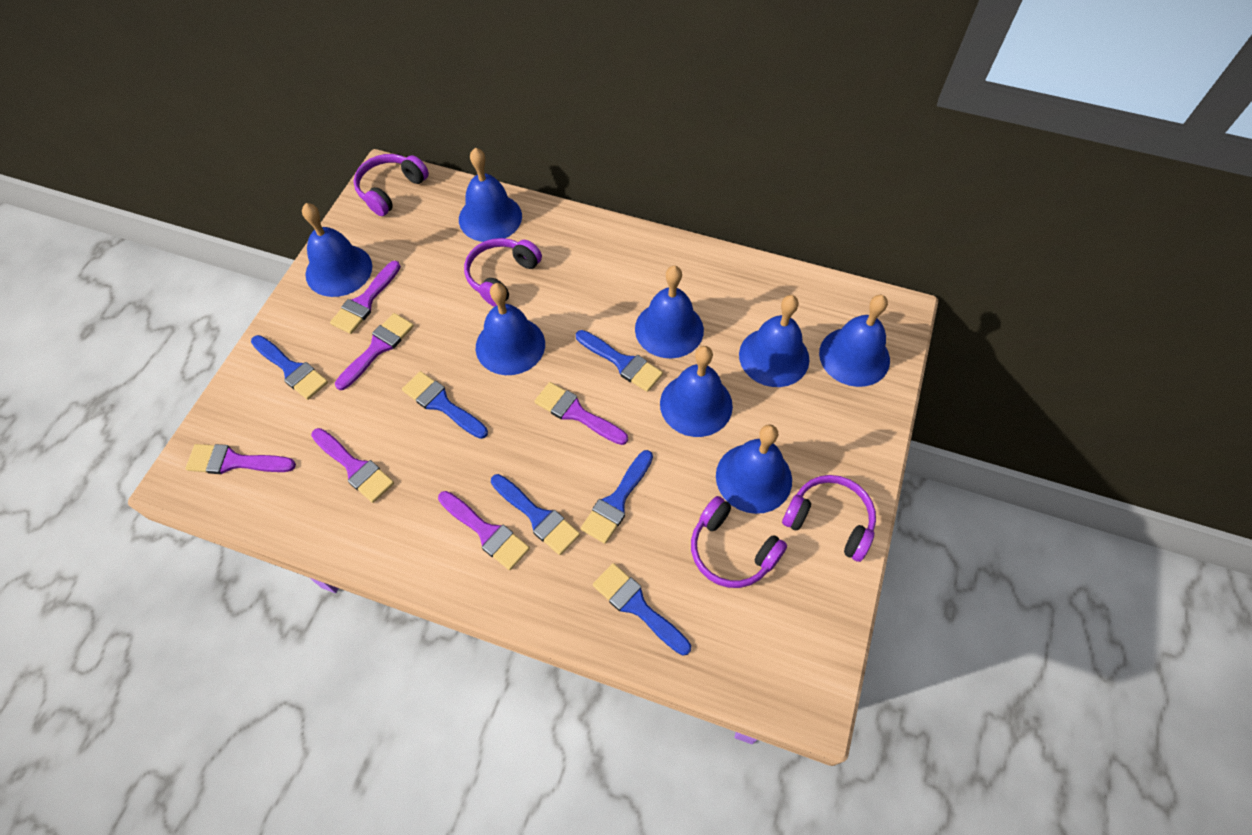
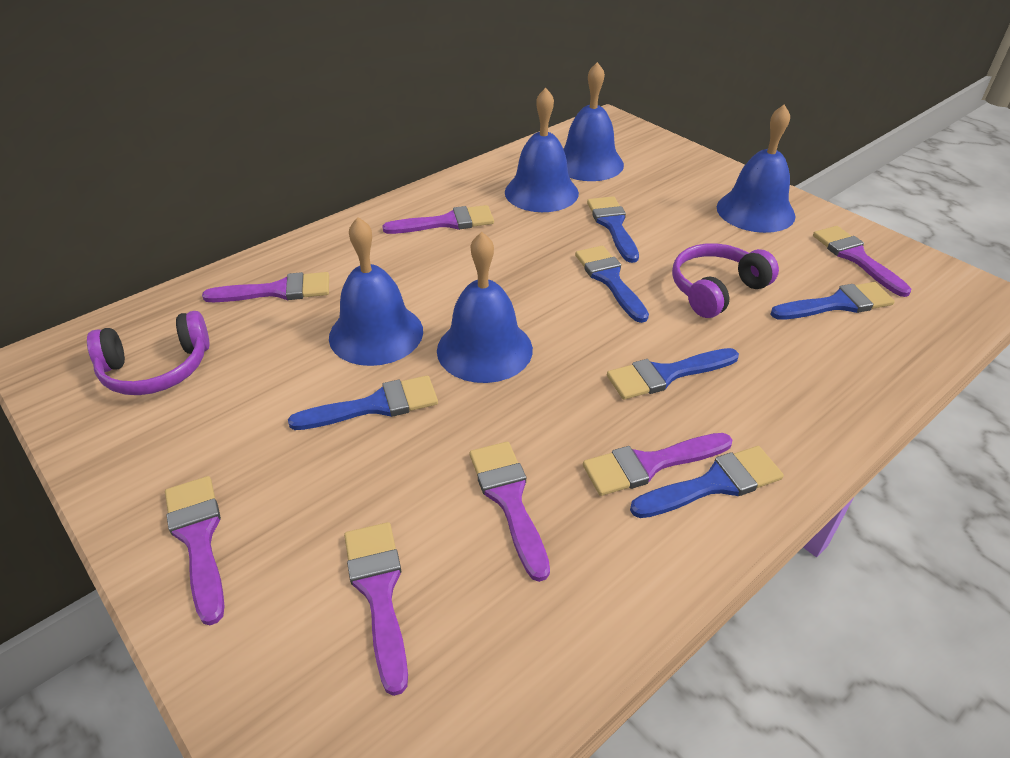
blue bell: [302,203,372,297] [459,147,522,242] [476,283,545,375] [635,266,704,358] [660,346,733,437] [716,424,792,514] [739,295,809,387] [819,295,890,387] = 8 -> [329,217,423,366] [437,232,533,383] [505,88,579,212] [563,62,624,181] [717,104,795,233] = 5
purple brush: [185,444,296,474] [311,428,394,503] [330,260,401,334] [335,313,414,390] [438,491,530,570] [534,382,628,445] = 6 -> [165,476,224,625] [202,272,329,302] [344,522,408,696] [382,205,494,234] [470,442,550,582] [583,433,732,496] [813,226,911,297] = 7
purple headphones: [353,154,429,216] [464,238,542,307] [691,496,787,588] [782,475,876,562] = 4 -> [87,311,210,395] [672,243,779,318] = 2

